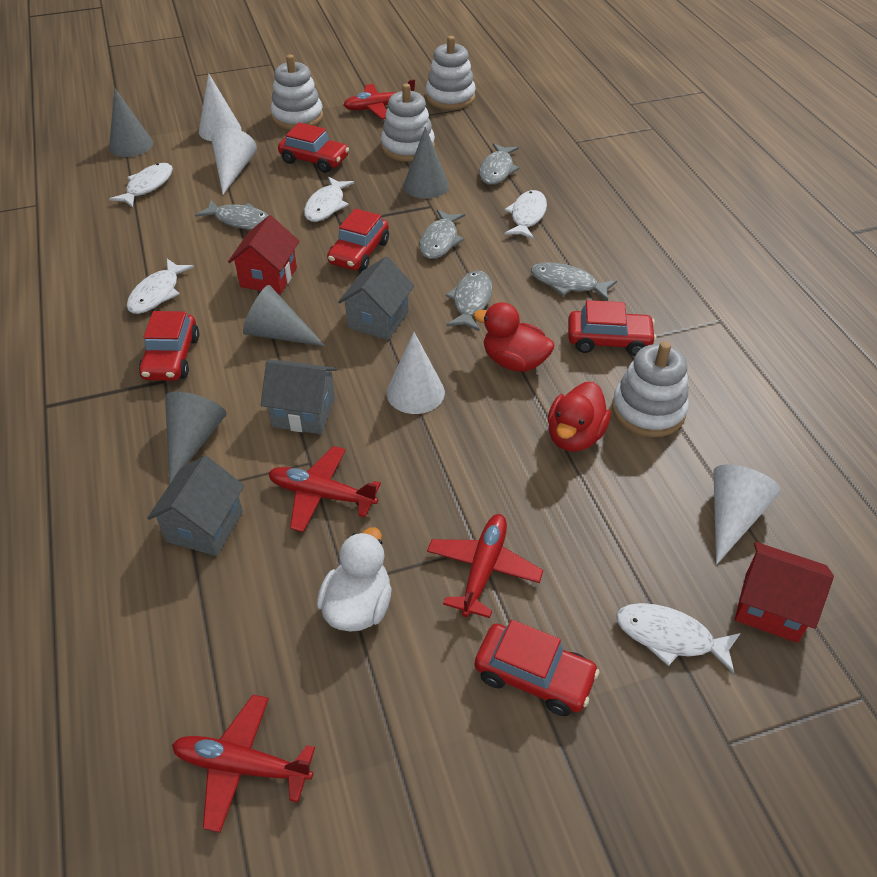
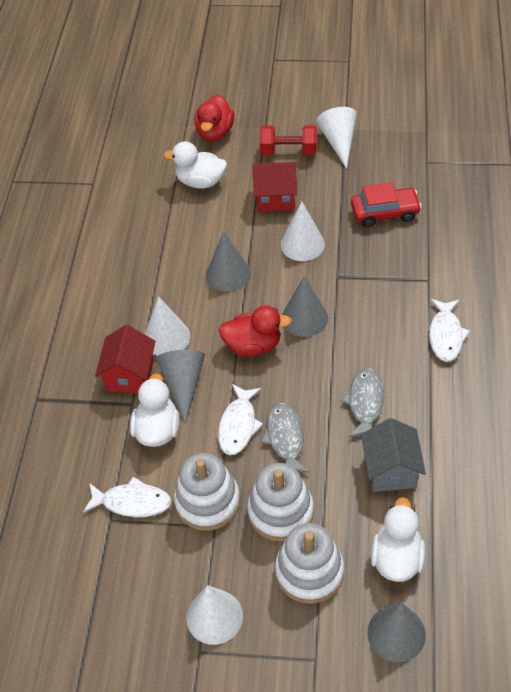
grey fish: [195,200,269,230] [419,209,465,259] [446,271,493,331] [479,143,520,185] [531,262,617,301] = 5 -> [261,403,310,473] [341,368,384,438] = 2
grey house: [147,456,244,556] [261,360,337,434] [338,257,414,340] = 3 -> [361,418,426,492] = 1
red car: [139,311,199,381] [278,123,349,173] [327,208,389,271] [475,620,599,716] [568,300,657,356] = 5 -> [351,182,422,227] = 1
red dumbbell: none = 0 -> [260,125,317,155] = 1
red plane: [172,695,315,833] [268,446,381,532] [343,79,415,119] [427,514,543,618] = 4 -> none = 0
white duck: [317,527,392,631] = 1 -> [130,373,179,447] [163,141,227,188] [371,497,426,582] = 3
white fish: [109,163,173,208] [127,259,194,314] [304,176,354,222] [504,190,547,240] [616,603,741,674] = 5 -> [83,477,172,517] [218,384,263,455] [429,299,470,362] = 3
white stacking toy: [271,54,323,130] [381,83,435,161] [426,36,476,110] [612,341,689,437] = 4 -> [174,453,240,531] [247,463,314,542] [275,523,344,604] = 3

